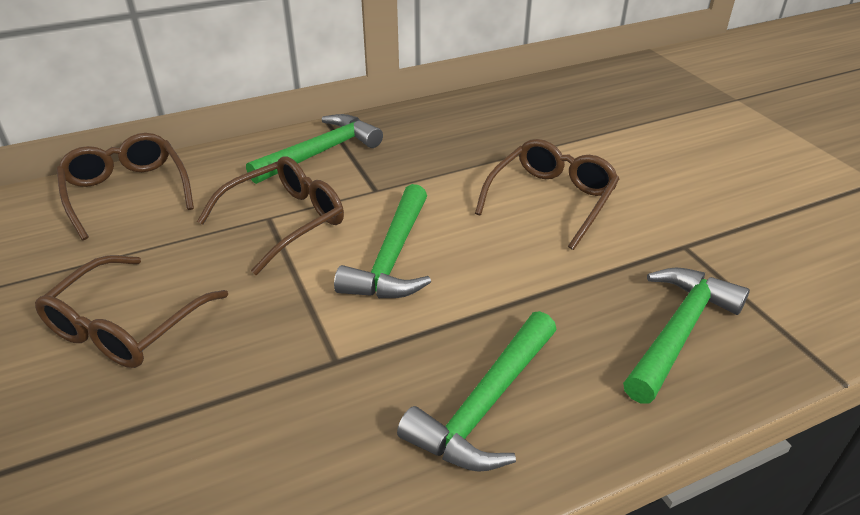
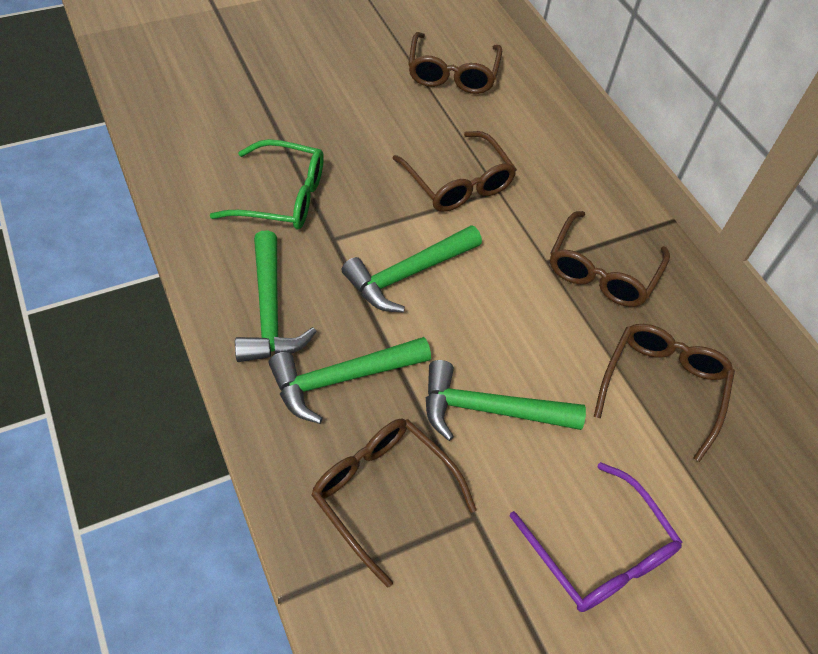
brown glasses: [35,255,228,368] [57,133,194,240] [197,156,344,275] [475,139,619,250] = 4 -> [311,419,477,588] [392,131,517,212] [408,32,502,94] [550,211,670,307] [594,324,735,462] = 5
green glasses: none = 0 -> [210,139,324,229] = 1
purple glasses: none = 0 -> [510,462,682,612] = 1

